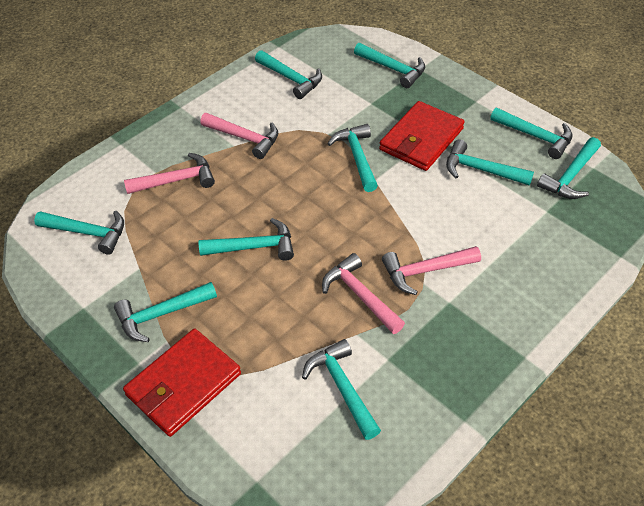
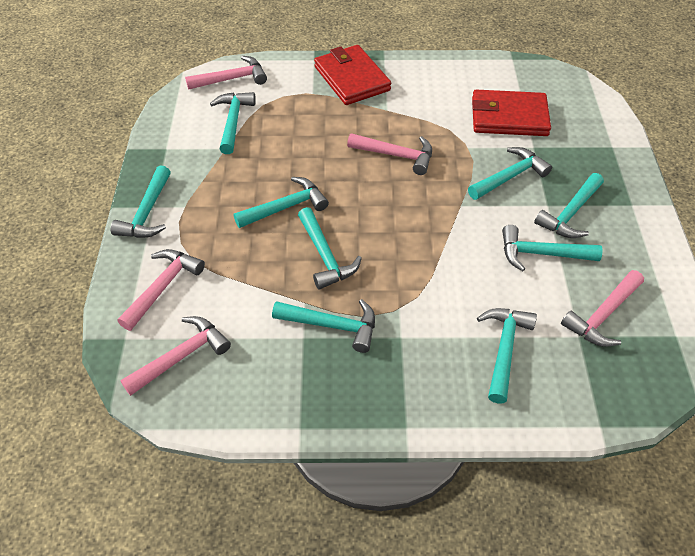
pink hammer: [124,153,215,194] [200,113,278,159] [322,253,405,334] [382,246,481,295] = 4 -> [117,249,205,331] [120,316,231,396] [185,56,267,90] [347,133,432,175] [561,270,644,347] = 5
turquoise hammer: [34,211,124,255] [114,282,217,342] [199,218,294,261] [255,50,322,99] [302,339,381,440] [328,124,378,192] [354,43,425,88] [446,139,534,186] [490,108,572,159] [537,137,601,199] = 10 -> [111,165,171,238] [210,92,256,154] [234,177,329,228] [272,299,375,353] [298,207,362,289] [468,147,552,200] [477,308,537,404] [502,225,603,271] [534,173,604,238] = 9

